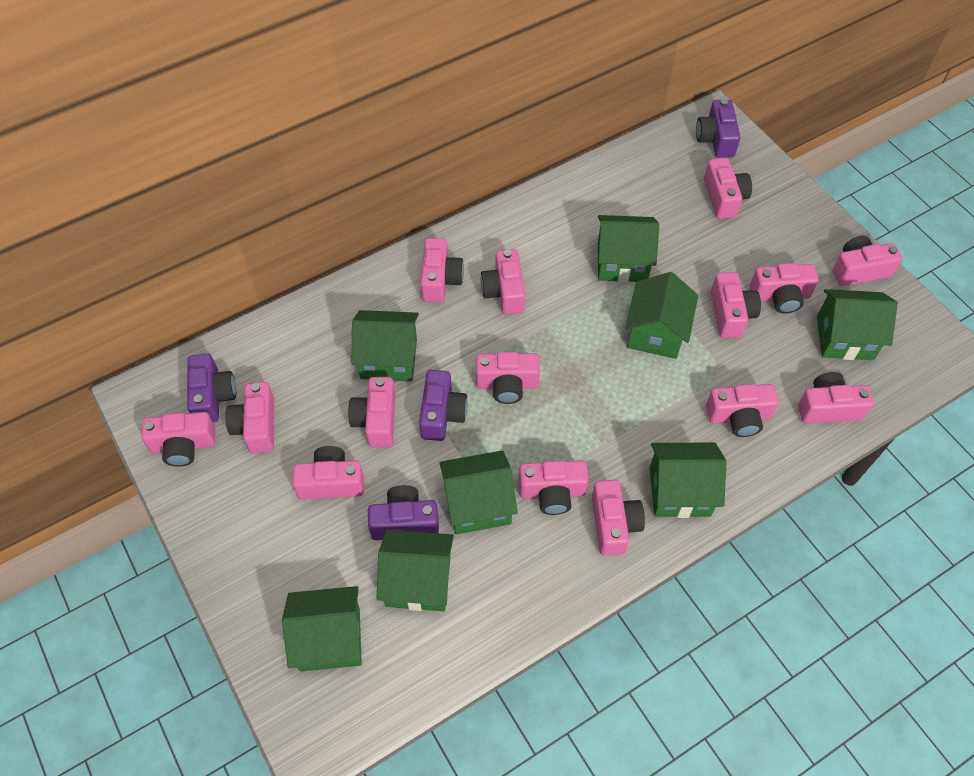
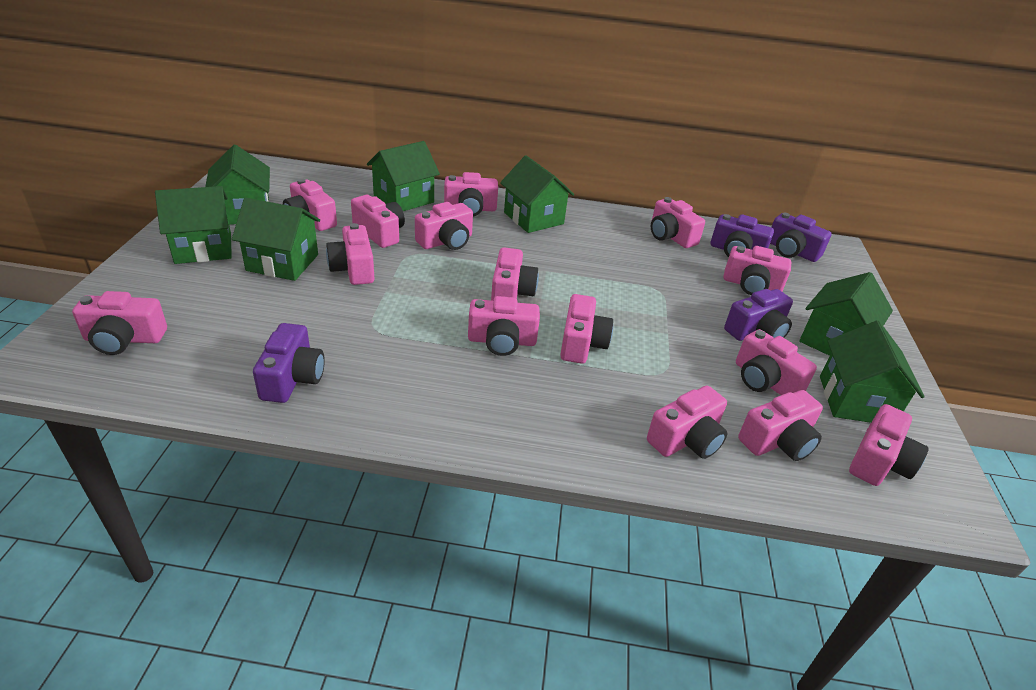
green house: [282,586,362,672] [352,310,419,382] [377,530,454,611] [439,450,518,535] [598,215,659,282] [625,272,698,359] [650,443,727,518] [817,289,898,360] = 8 -> [155,186,232,264] [205,145,270,225] [232,198,320,281] [367,141,440,211] [500,156,574,233] [799,272,893,356] [820,320,925,423] = 7

